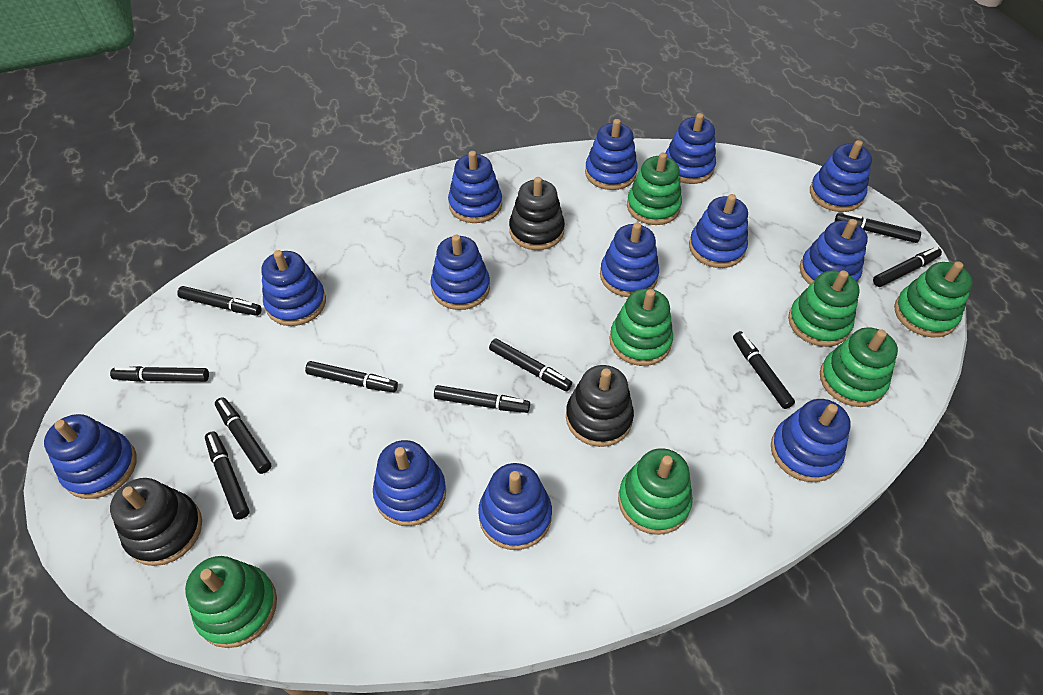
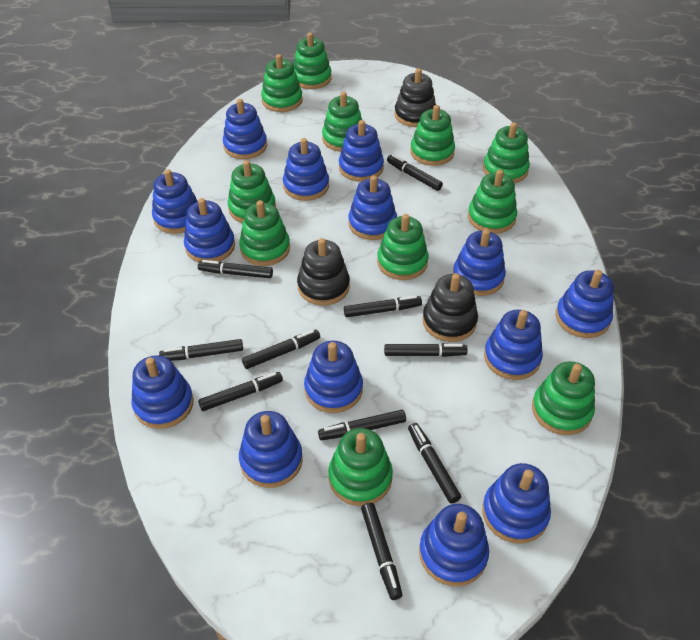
blue stacking toy: [44,414,137,499] [261,250,326,326] [373,440,446,526] [430,234,490,310] [448,151,502,223] [478,463,552,550] [585,119,638,190] [600,222,659,297] [665,113,716,184] [689,194,748,268] [771,399,851,482] [800,219,868,285] [810,140,872,212] = 13 -> [131,355,194,429] [152,169,198,234] [184,198,235,262] [223,99,267,159] [239,411,303,488] [283,138,329,201] [304,341,363,413] [339,120,384,182] [348,176,397,240] [419,504,489,586] [453,229,506,296] [482,463,551,544] [484,310,543,380] [556,270,614,338] = 14
green stacking toy: [185,556,277,648] [609,289,673,366] [618,448,693,535] [627,153,682,225] [788,270,860,347] [820,327,898,407] [894,261,973,338] = 7 -> [228,160,276,223] [239,200,290,266] [261,54,303,112] [293,33,332,89] [322,92,362,152] [328,428,393,506] [377,214,428,280] [410,105,455,166] [468,170,517,234] [483,122,530,184] [532,361,595,435] = 11

